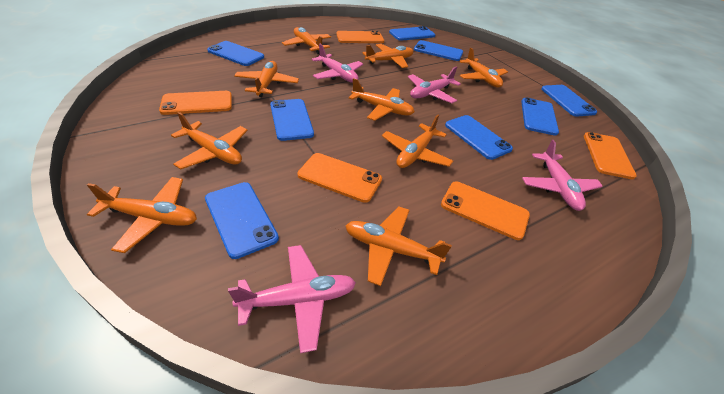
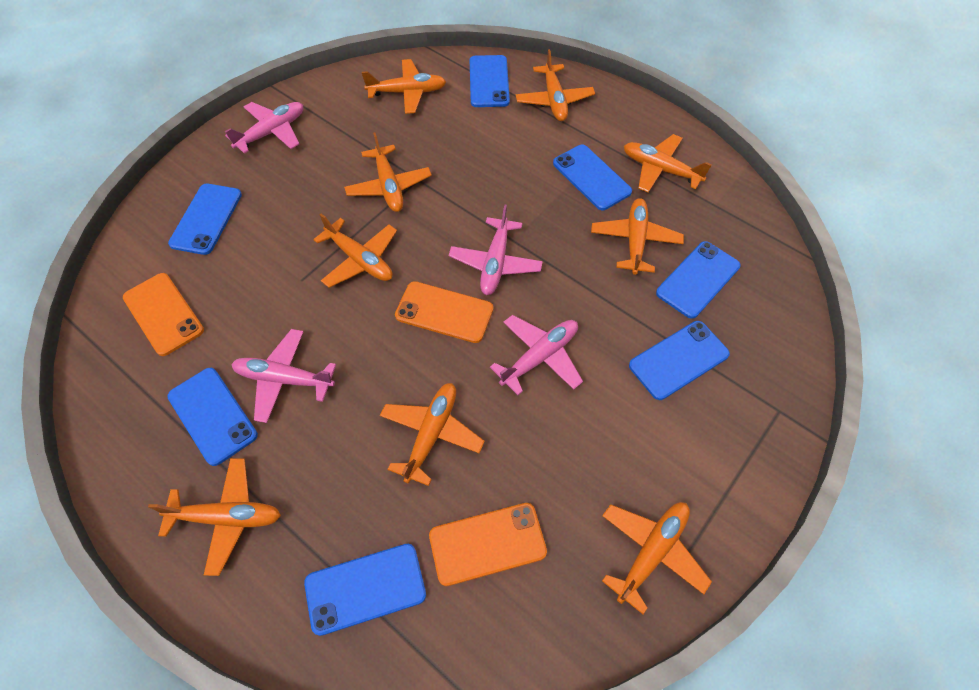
blue phone: [205,182,279,259] [207,41,264,66] [270,99,314,141] [389,26,435,41] [414,40,463,61] [445,115,513,160] [521,97,559,136] [541,85,597,117] = 8 -> [167,368,258,466] [168,184,242,255] [304,544,426,636] [470,55,510,107] [553,145,632,210] [629,321,730,400] [656,241,741,319] = 7
orange phone: [159,91,232,115] [297,153,382,203] [336,31,384,43] [441,181,530,240] [584,132,637,179] = 5 -> [123,273,204,356] [395,281,493,343] [429,503,547,586] = 3

